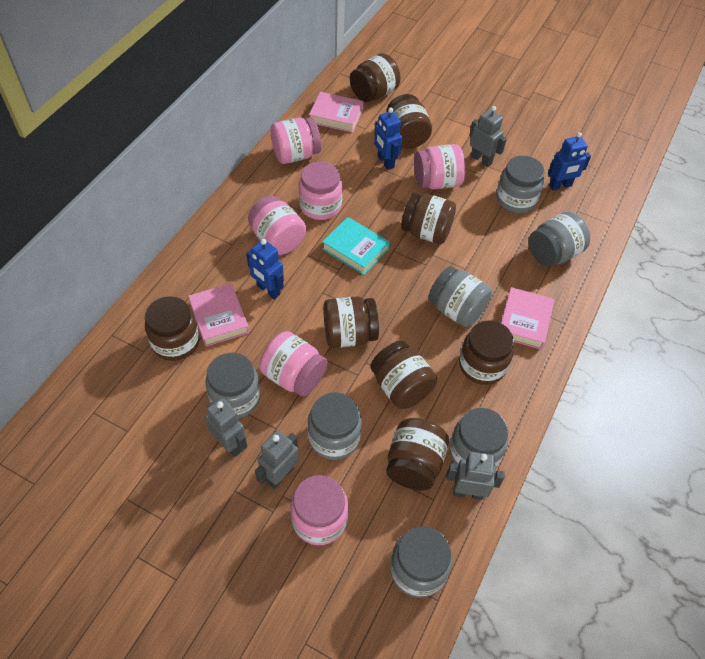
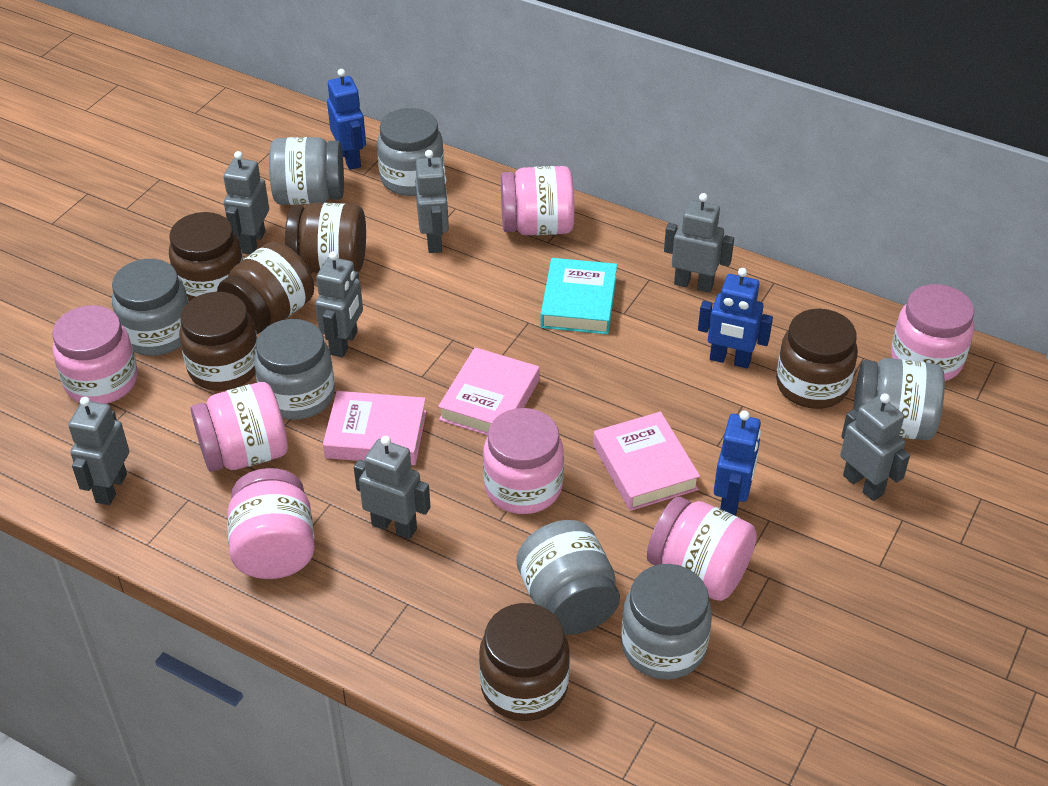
brown jar: [145,296,200,361] [323,296,379,348] [350,53,401,102] [371,341,437,409] [386,418,449,491] [387,94,432,149] [401,193,456,244] [459,320,514,385] = 8 -> [169,212,243,301] [179,292,257,391] [217,242,314,334] [285,203,366,272] [479,603,570,721] [776,309,858,409] = 6
grey robot: [205,398,247,457] [255,430,299,489] [446,452,505,500] [469,106,507,167] = 4 -> [68,397,129,505] [224,151,269,254] [315,251,363,357] [354,436,431,539] [415,150,449,253] [664,193,734,293] [840,393,910,501] = 7
pink jar: [248,196,306,255] [260,331,328,397] [271,117,321,164] [290,475,348,545] [299,162,342,220] [414,144,466,189] = 6 -> [52,305,138,404] [191,382,288,472] [227,468,315,579] [483,408,564,514] [501,166,574,235] [647,497,757,601] [891,284,974,381] = 7

